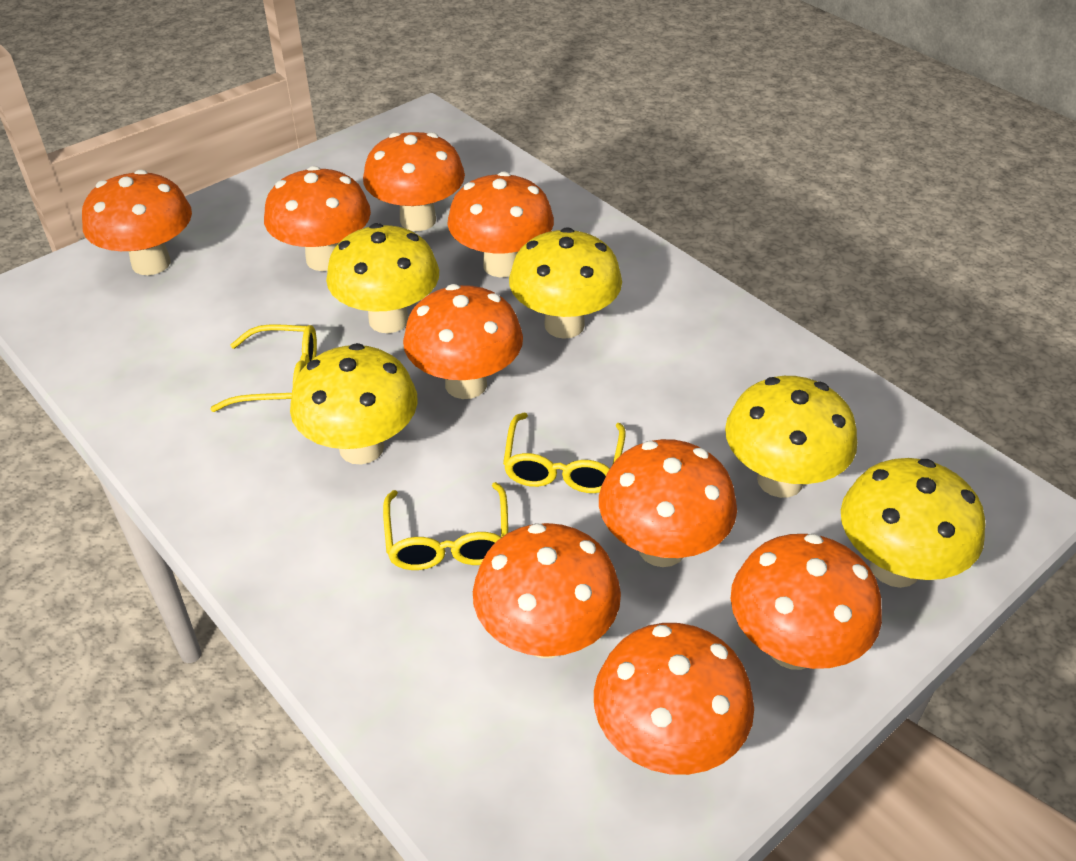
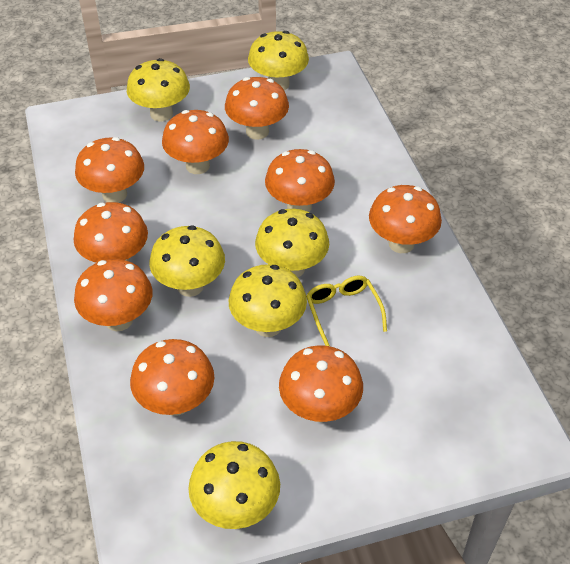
yellow glasses: [210,324,317,412] [383,482,508,570] [503,413,626,493] = 3 -> [306,276,387,346] = 1
yellow mushroom: [290,343,418,465] [326,223,439,333] [509,227,622,339] [725,376,857,498] [841,458,986,588] = 5 -> [127,58,190,121] [150,226,225,297] [188,441,280,529] [229,264,307,337] [248,31,309,90] [255,209,329,277] = 6

